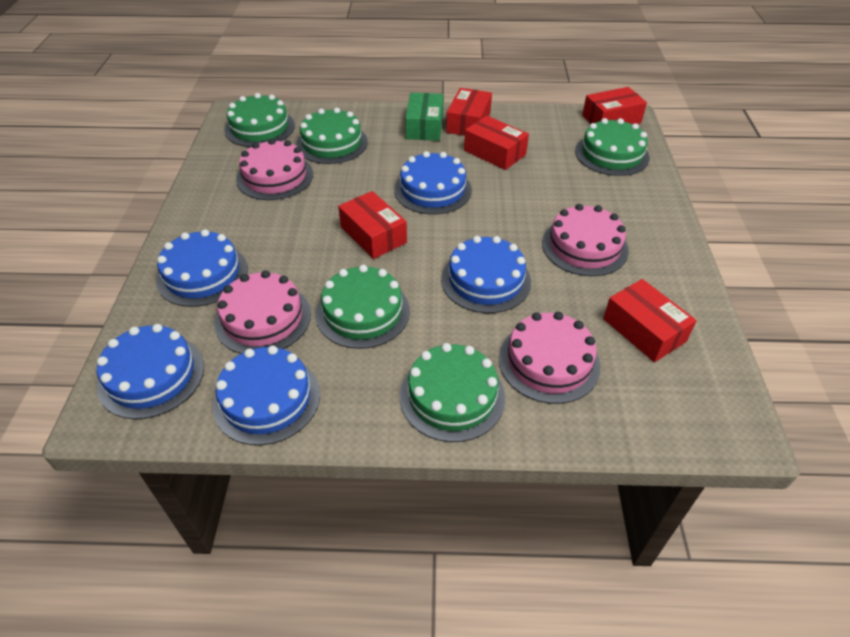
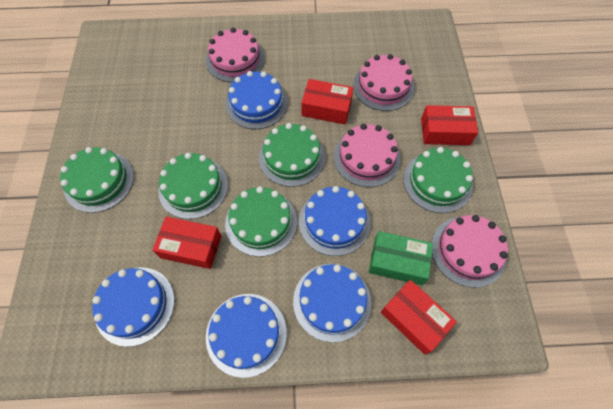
red box: [338,191,407,259] [446,88,492,136] [464,116,529,170] [582,87,647,124] [603,279,697,362] = 5 -> [152,217,221,269] [301,79,353,125] [381,280,457,354] [421,105,478,145] = 4

